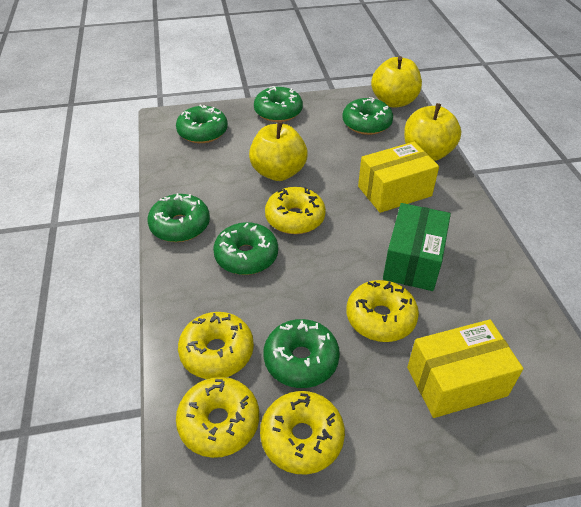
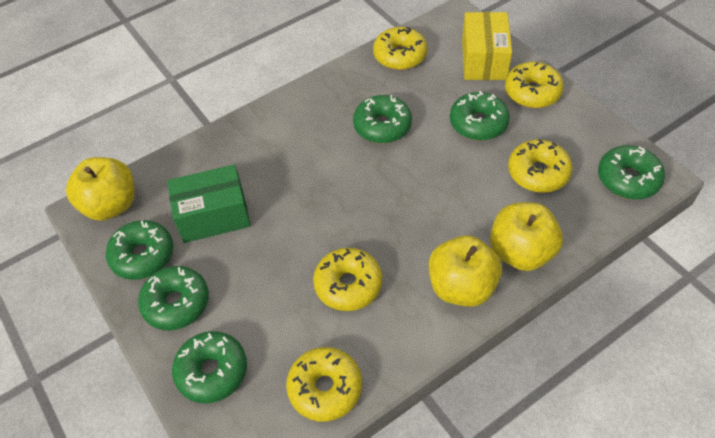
yellow box: [358,142,439,213] [407,319,524,418] = 2 -> [462,12,512,80] = 1

